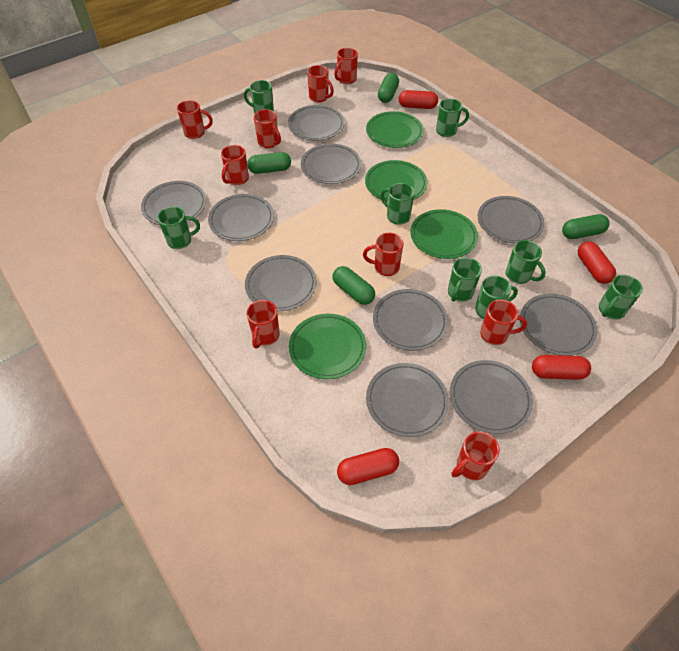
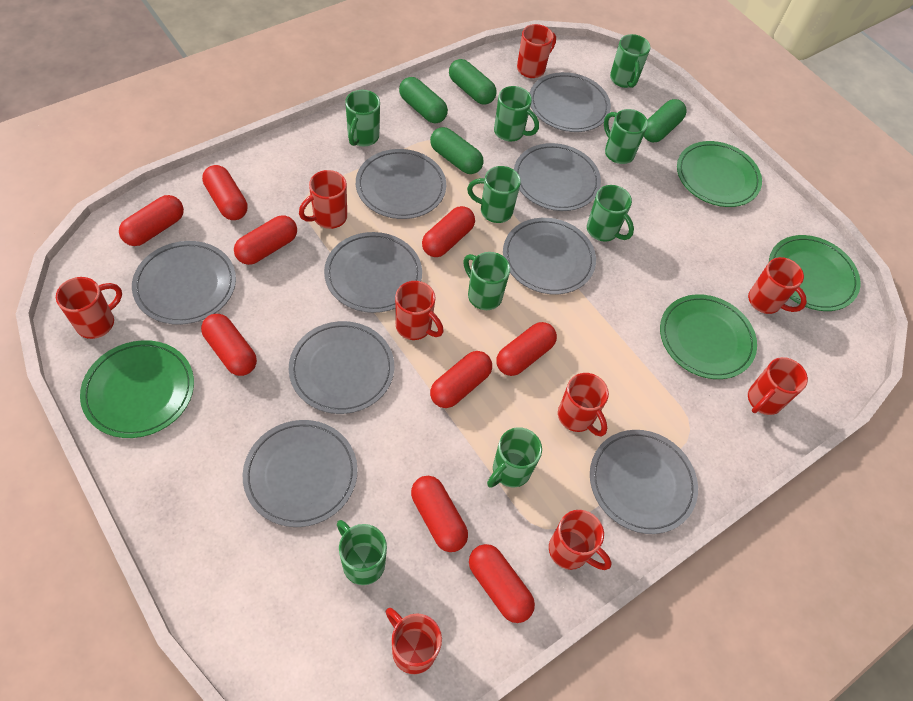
green mug: [158,207,200,249] [244,80,274,114] [381,183,415,225] [436,99,469,137] [448,257,482,302] [475,275,518,319] [506,240,546,284] [599,275,643,320] = 8 -> [337,520,387,585] [345,90,380,146] [463,252,510,310] [467,166,521,223] [487,427,542,488] [494,86,539,142] [587,185,634,242] [604,109,648,164] [610,34,650,88] = 9
grey plate: [141,181,206,225] [208,194,274,241] [245,255,317,311] [288,105,345,140] [301,144,361,184] [366,363,449,437] [373,289,448,351] [450,360,533,434] [478,196,544,243] [520,294,597,356] = 10 -> [132,241,236,325] [243,420,358,527] [289,321,394,414] [324,232,422,313] [356,149,446,219] [503,218,596,294] [514,143,601,211] [530,72,611,132] [590,430,698,534] = 9
red capsule: [337,448,399,485] [399,90,438,109] [532,355,591,380] [578,241,616,284] = 4 -> [119,195,184,246] [201,314,257,376] [202,165,247,220] [234,215,297,265] [411,476,468,552] [422,206,475,257] [430,351,492,408] [469,544,535,623] [496,322,557,376] = 9

